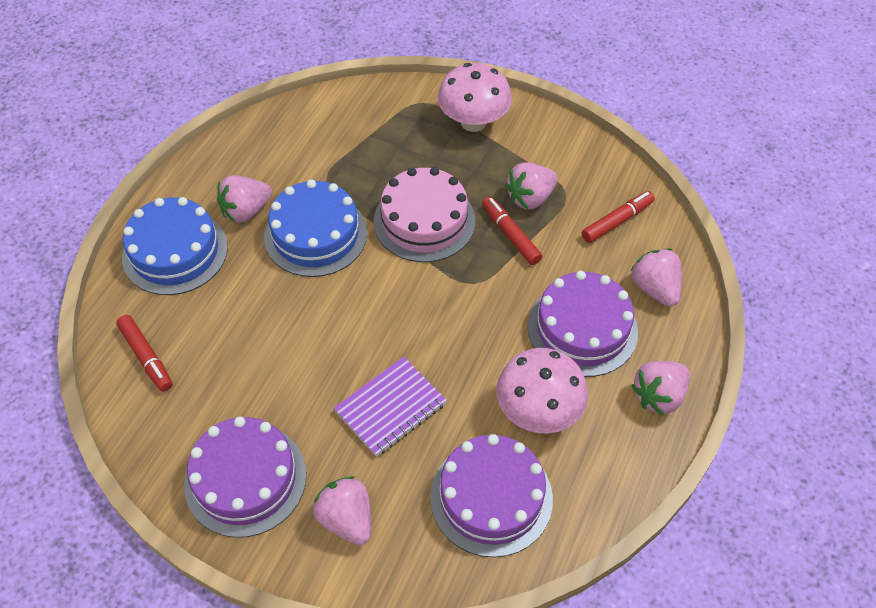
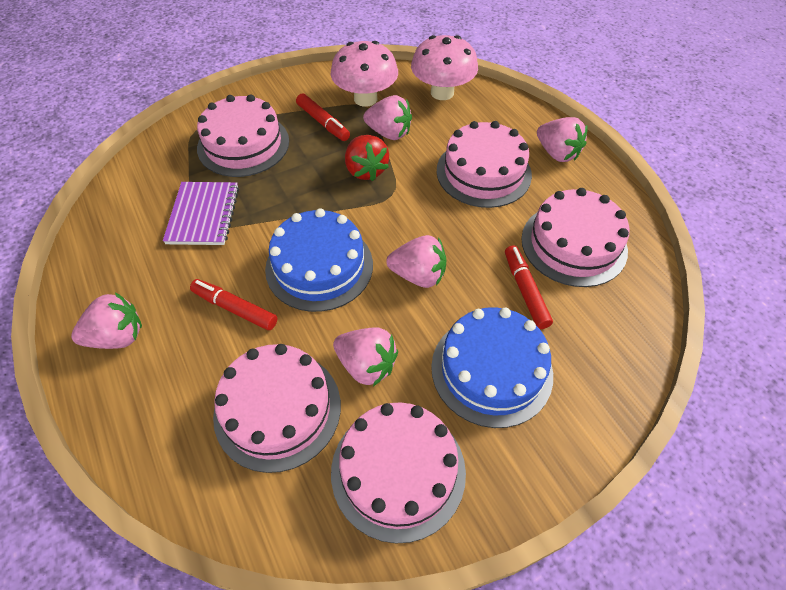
pink cake: [373,167,475,262] = 1 -> [197,94,289,177] [213,344,341,473] [331,402,466,544] [437,121,532,208] [521,188,629,287] = 5
purple cake: [184,416,306,538] [430,434,553,557] [528,271,638,377] = 3 -> none = 0
red strawberry: none = 0 -> [345,135,389,181] = 1

